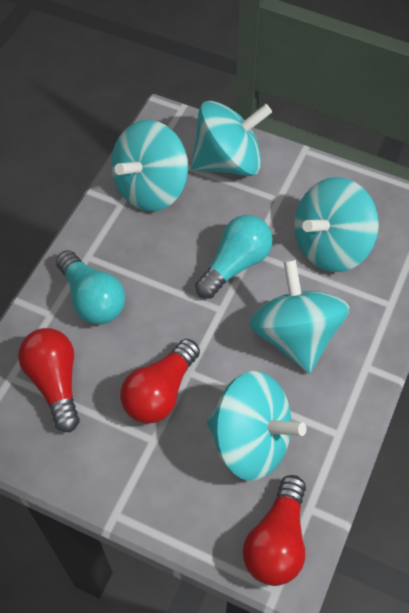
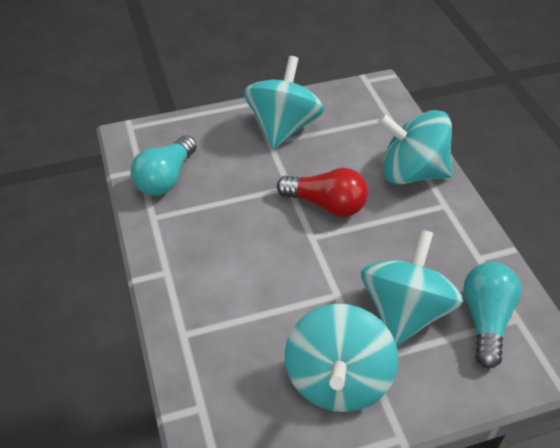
red light bulb: [18,328,80,432] [120,339,200,424] [243,475,306,586] = 3 -> [277,168,368,217] = 1
turquoise spinning top: [111,120,188,211] [191,101,272,176] [207,371,307,481] [249,260,349,373] [294,177,379,272] = 5 -> [244,56,324,149] [285,304,398,412] [361,229,464,346] [378,110,453,184] = 4

